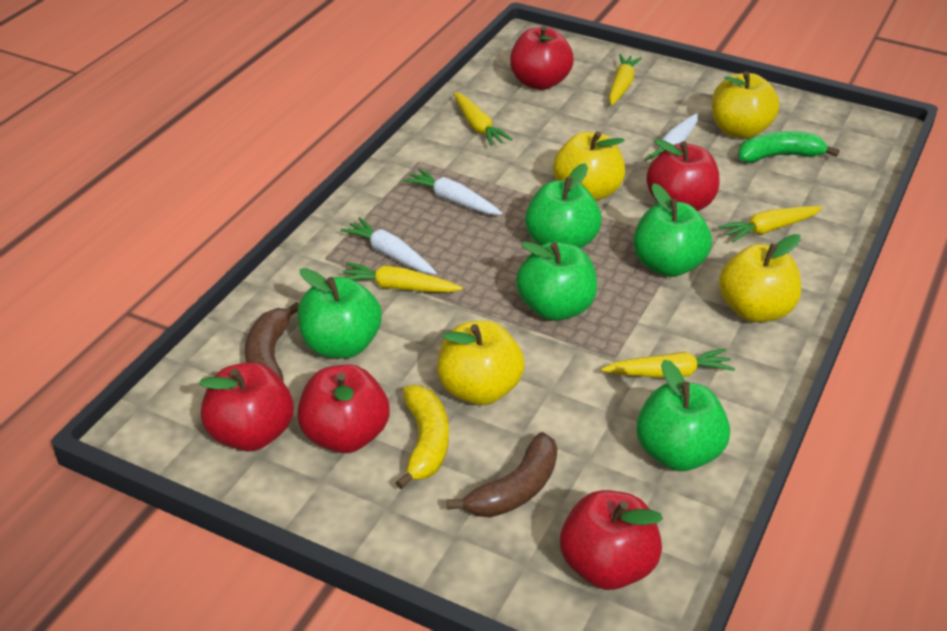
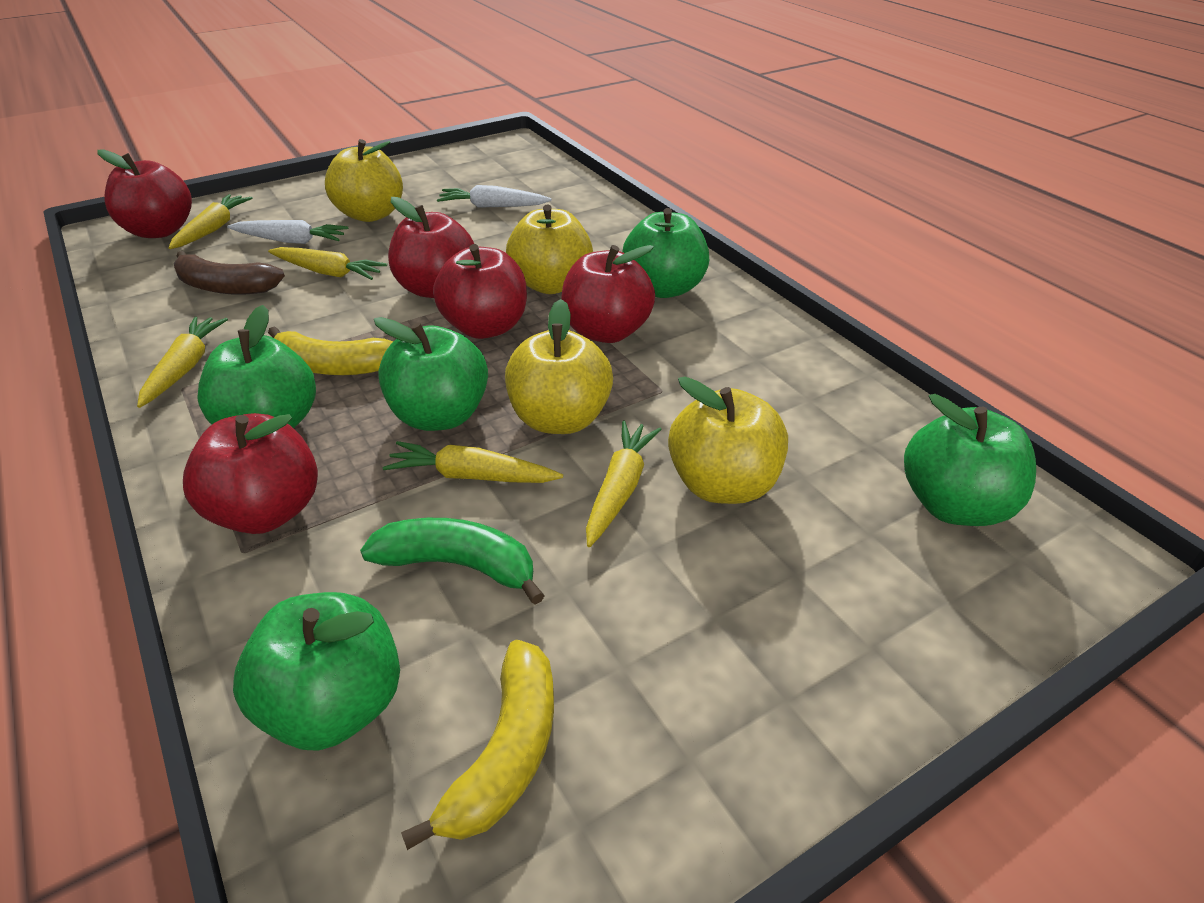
brown banana: [245,302,299,383] [447,432,558,518] = 2 -> [174,251,285,295] = 1
white carrot: [340,217,437,274] [403,168,502,215] [645,113,698,161] = 3 -> [227,220,348,244] [437,185,552,208] = 2
yellow banana: [395,385,449,489] = 1 -> [268,326,393,375] [401,640,554,850] = 2

